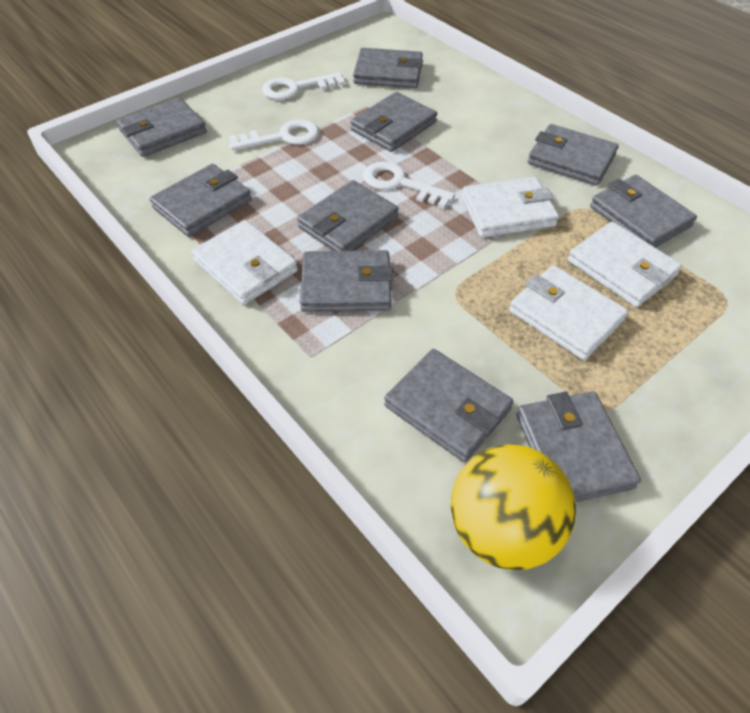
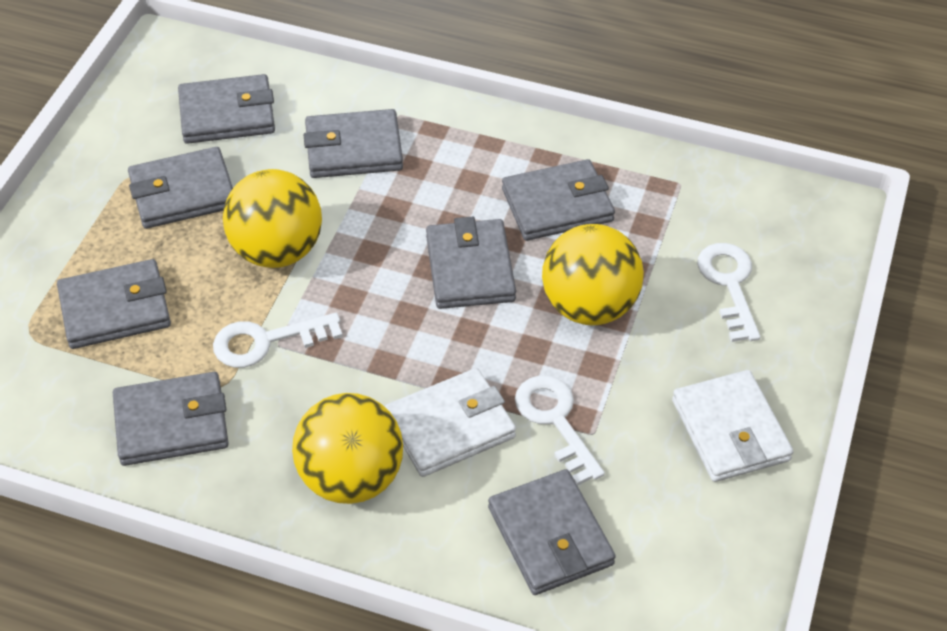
grey wallet: [117,98,207,157] [150,164,252,237] [297,180,399,251] [300,250,393,312] [350,92,437,152] [353,48,423,88] [384,349,514,462] [517,391,641,502] [527,124,619,186] [590,175,697,248] = 10 -> [57,259,171,349] [113,372,229,466] [128,147,233,229] [178,74,275,144] [304,109,403,178] [426,217,516,309] [488,469,616,595] [502,159,615,241] = 8
white wallet: [191,220,298,305] [462,177,559,237] [509,265,628,360] [568,222,682,307] = 4 -> [385,368,516,477] [672,370,793,482] = 2
yellow ball: [451,444,576,570] = 1 -> [223,169,322,268] [292,393,403,504] [542,224,644,325] = 3

